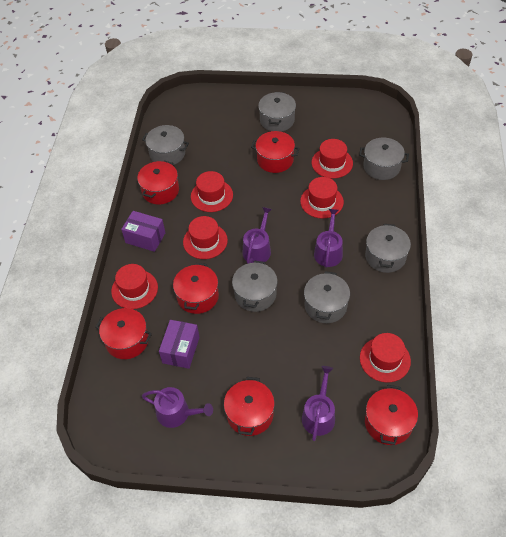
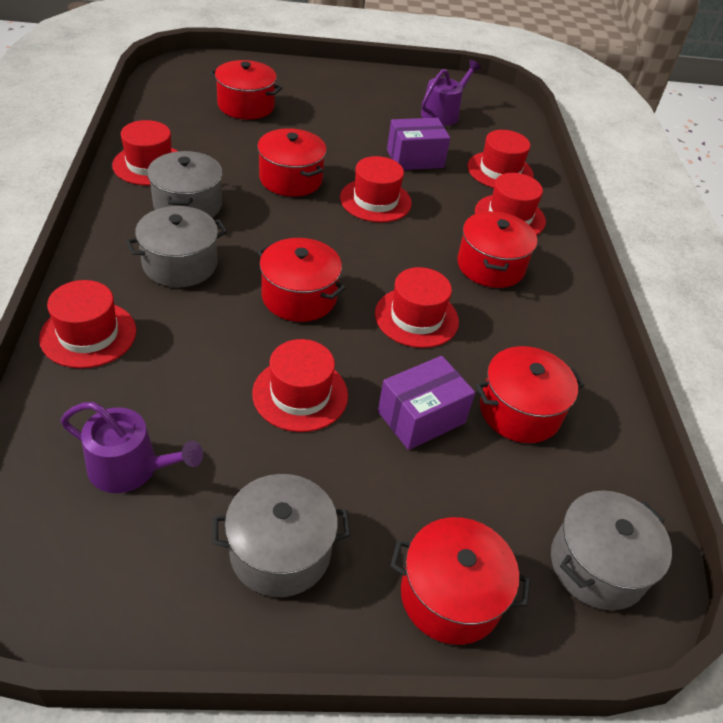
grey pot: [142,125,189,165] [232,261,277,312] [258,92,296,132] [304,271,350,323] [359,138,409,180] [365,224,411,273] = 6 -> [126,206,227,287] [147,151,223,218] [212,474,351,597] [551,491,672,610] = 4
purple watering can: [142,387,213,428] [243,207,272,264] [302,366,335,441] [314,209,343,268] = 4 -> [60,402,203,493] [421,60,481,126] = 2
red hat: [111,264,158,309] [183,216,228,259] [191,171,233,212] [300,177,344,218] [312,139,353,179] [360,333,411,382] = 6 -> [39,280,136,368] [112,120,178,186] [252,339,348,432] [340,156,412,223] [375,267,459,348] [468,130,534,188] [475,173,546,235] = 7

